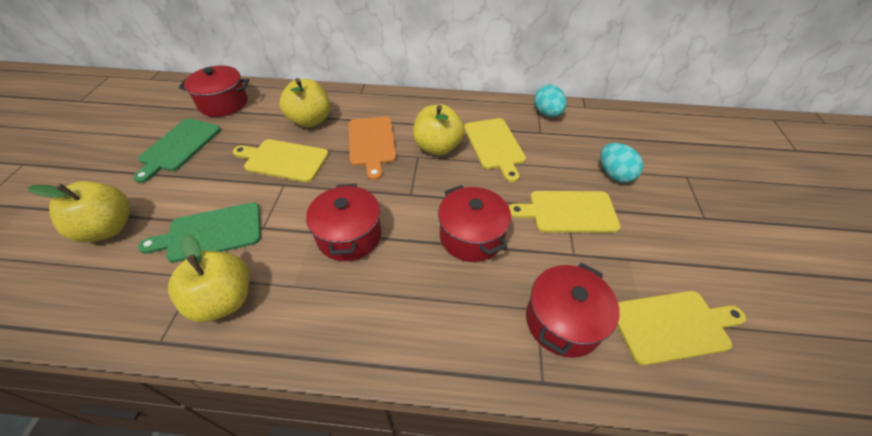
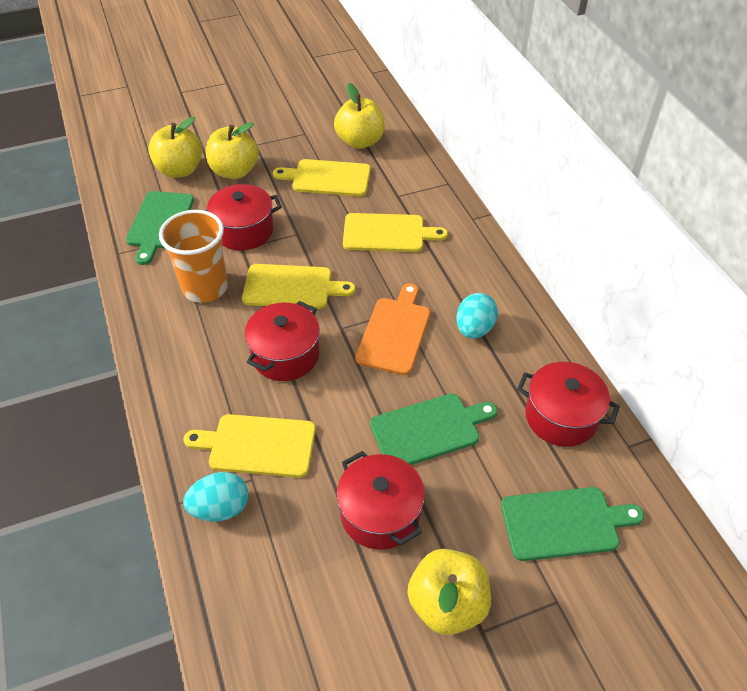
green cutting board: [133,118,221,183] [138,202,261,263] = 2 -> [126,191,194,265] [370,393,498,465] [501,487,644,561] = 3
orange cup: none = 0 -> [159,210,228,303] = 1

